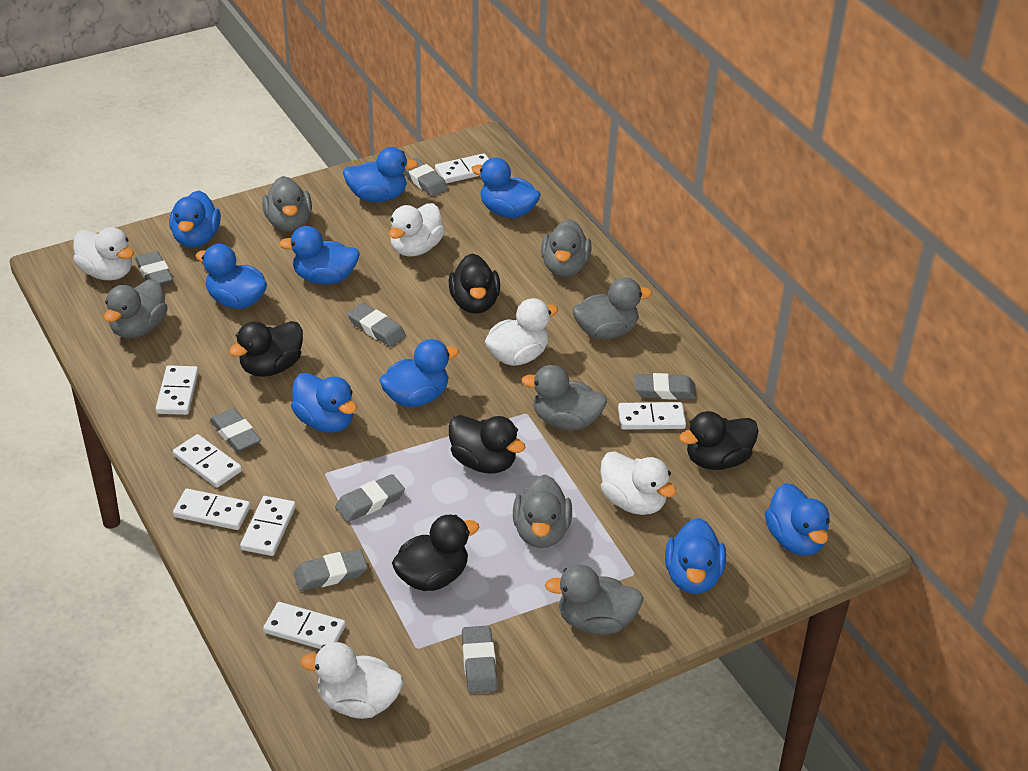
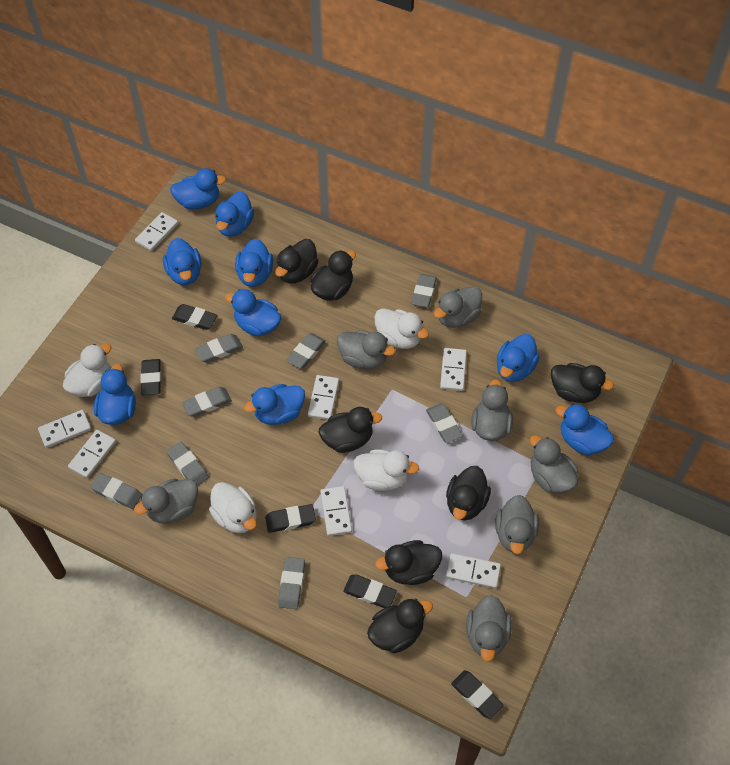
black duck: [229,321,303,377] [392,515,479,591] [449,253,500,314] [449,415,526,474] [679,411,759,470] = 5 -> [275,239,319,283] [310,250,356,301] [319,407,382,453] [367,599,433,653] [375,540,442,585] [446,466,491,521] [551,363,614,403] = 7
black eraser: none = 0 -> [141,359,161,395] [172,304,217,330] [265,504,316,533] [343,574,397,608] [451,670,504,719] = 5
white duck: [73,227,134,280] [300,642,403,719] [389,203,445,256] [485,298,558,366] [600,451,677,515] = 5 -> [62,344,111,397] [209,482,257,533] [354,449,419,491] [374,308,429,349] = 4

